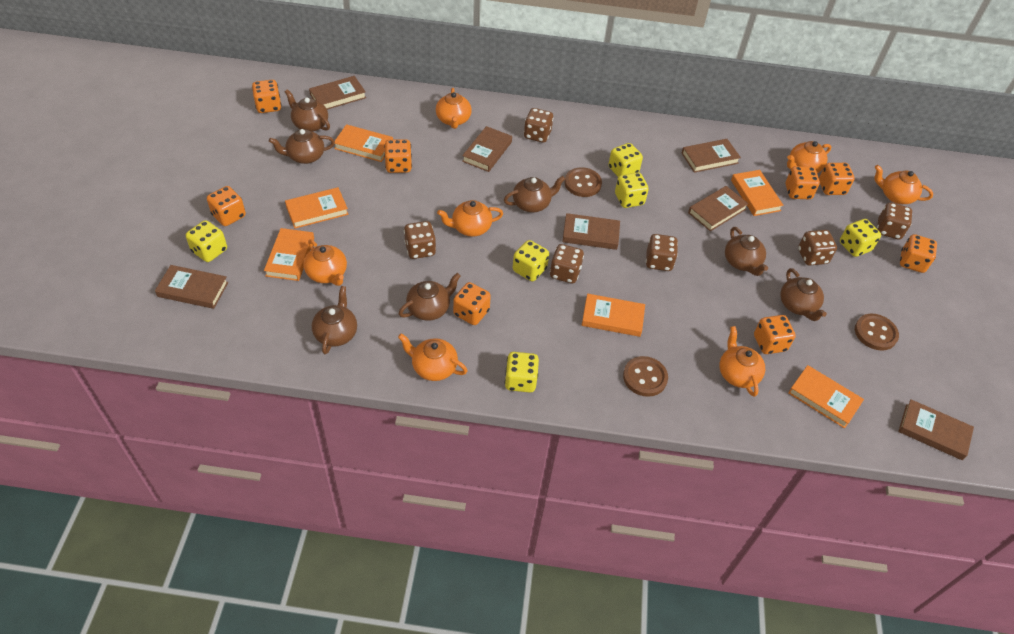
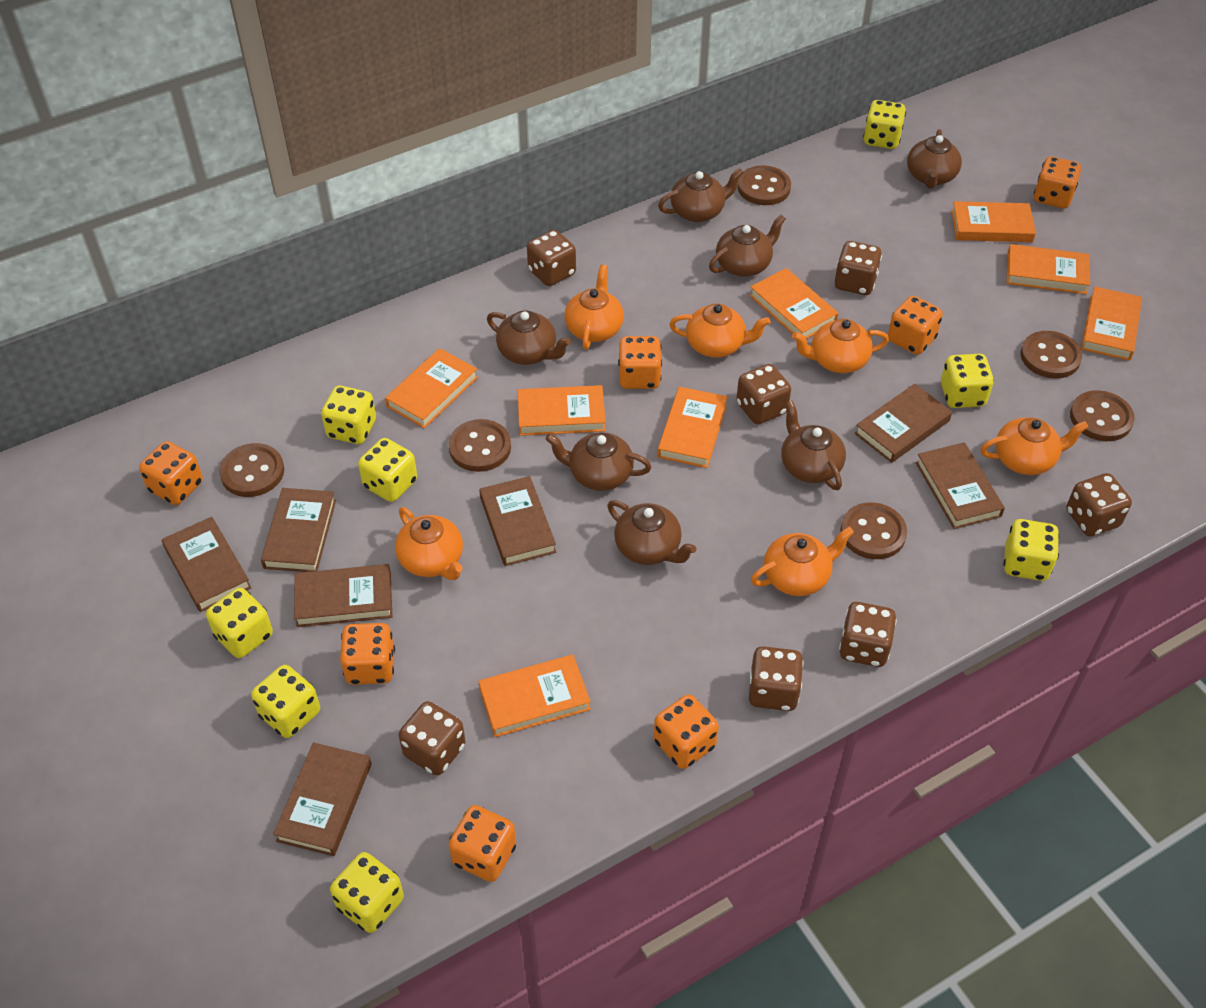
brown button: [564,167,602,197] [623,356,668,397] [855,314,899,351] = 3 -> [219,443,284,497] [449,419,511,472] [738,165,791,205] [840,502,907,559] [1021,331,1082,379] [1070,390,1135,441] = 6
brown dice: [404,221,436,259] [524,108,553,143] [550,244,584,283] [646,234,678,271] [798,230,837,266] [877,202,912,240] = 6 -> [399,701,465,776] [527,230,576,286] [736,364,791,424] [749,646,803,711] [835,241,882,295] [839,602,897,667] [1066,473,1132,536] = 7
orange book: [264,228,314,281] [285,187,348,228] [334,124,393,162] [582,294,645,337] [731,170,784,216] [788,365,864,428] = 6 -> [385,348,478,428] [478,655,591,737] [518,385,606,436] [658,387,727,468] [750,268,839,339] [951,201,1036,242] [1007,244,1090,294] [1081,287,1142,361] = 8
orange dice: [207,186,246,226] [252,80,282,113] [384,139,412,173] [453,282,491,325] [754,315,796,354] [786,166,820,199] [819,163,855,195] [900,234,937,273] = 8 -> [139,441,203,505] [340,623,395,685] [449,805,516,882] [618,336,662,389] [654,694,719,769] [888,296,943,355] [1034,157,1081,209] = 7
orange teapot: [304,239,347,286] [398,333,467,381] [436,88,472,129] [437,200,503,237] [719,326,765,397] [787,141,831,173] [874,165,933,204] = 7 -> [395,507,463,580] [564,265,624,349] [669,304,770,358] [751,527,854,596] [792,319,889,373] [981,417,1089,475] = 6
yellow dice: [186,220,227,262] [505,352,539,393] [513,240,549,281] [608,143,643,177] [615,172,649,208] [840,219,881,257] = 6 -> [206,588,273,658] [251,665,320,738] [321,386,376,444] [330,852,404,933] [358,438,417,502] [863,100,906,149] [941,354,994,408] [1003,519,1059,581] = 8

